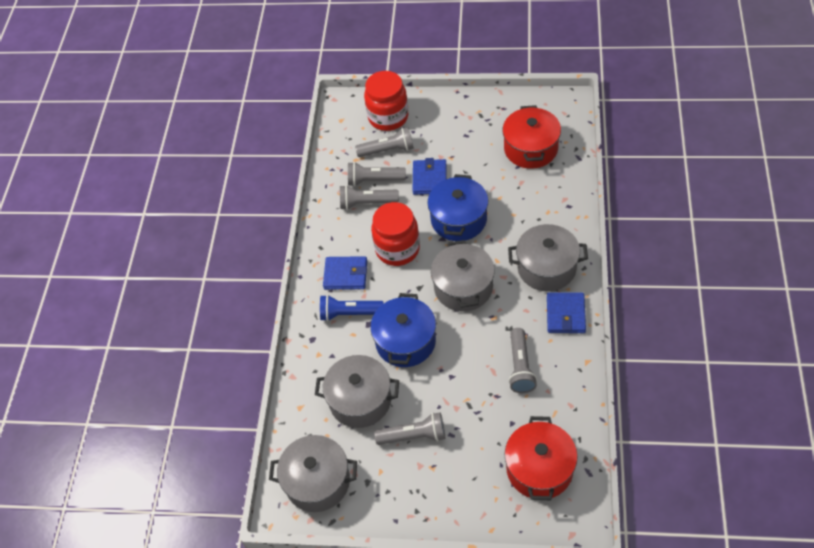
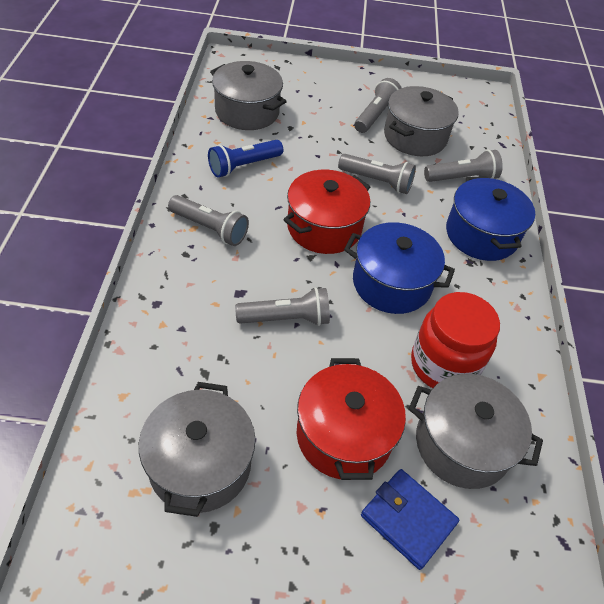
blue wallet: [323,256,367,290] [413,158,447,195] [547,292,586,333] = 3 -> [361,469,459,570] = 1
red jar: [364,71,408,131] [371,202,420,266] = 2 -> [411,292,500,388] = 1

